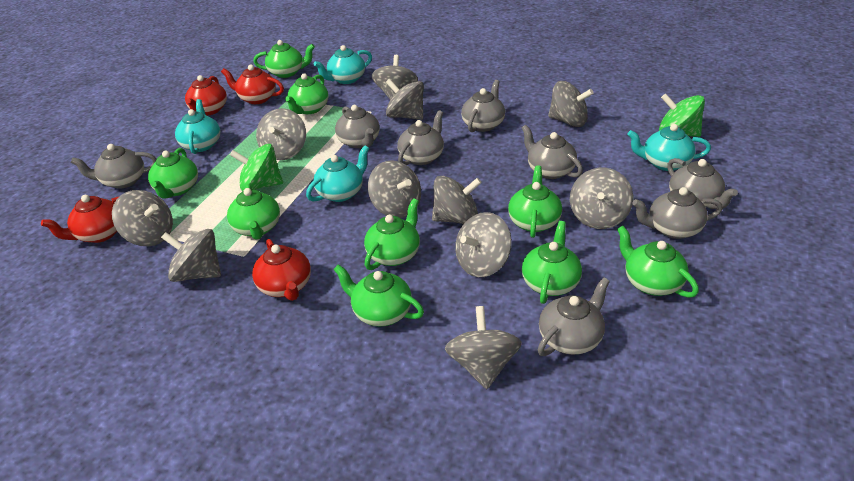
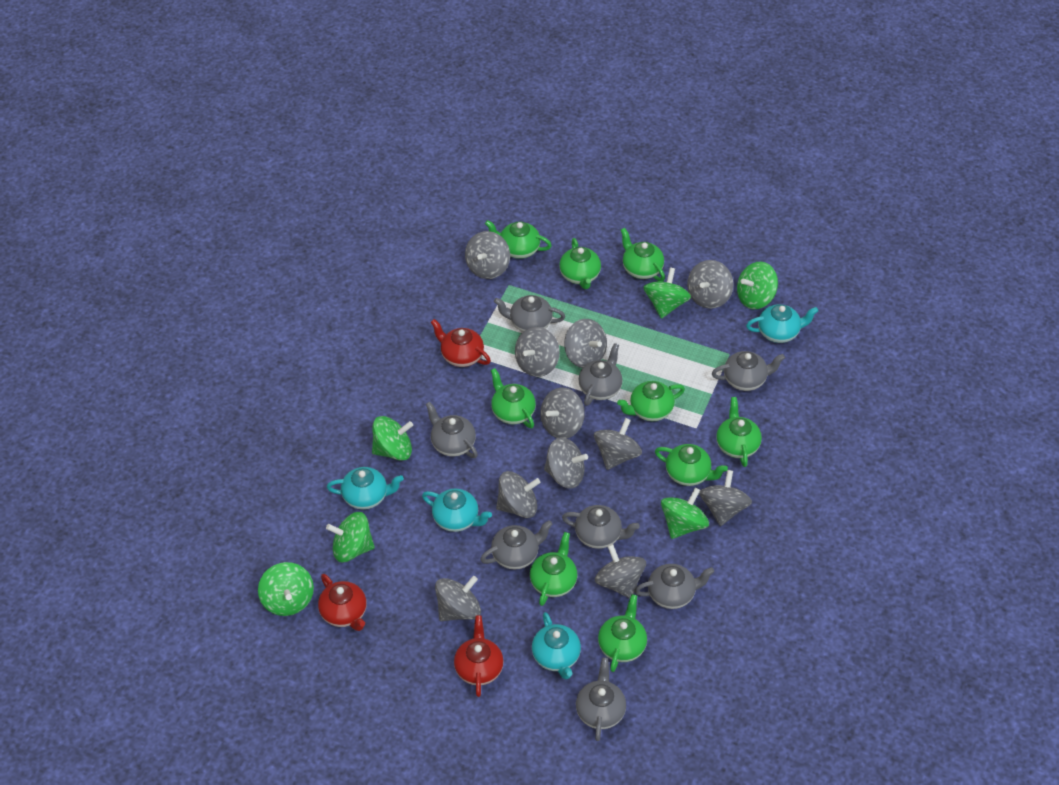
green spinning top: [230,144,283,191] [659,94,705,137] = 2 -> [258,562,314,616] [326,512,375,562] [372,416,413,461] [644,267,691,319] [661,488,709,539] [737,262,778,309] = 6
red teapot: [41,195,119,243] [185,75,227,116] [221,65,284,104] [252,239,311,301] = 4 -> [318,574,367,631] [431,319,491,367] [454,615,504,697] = 3

